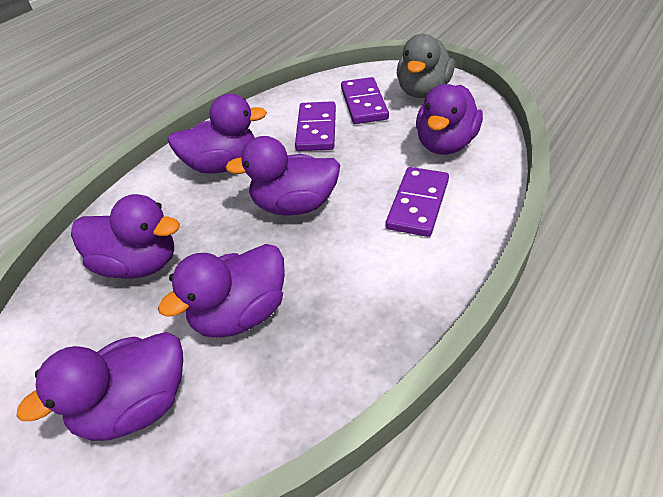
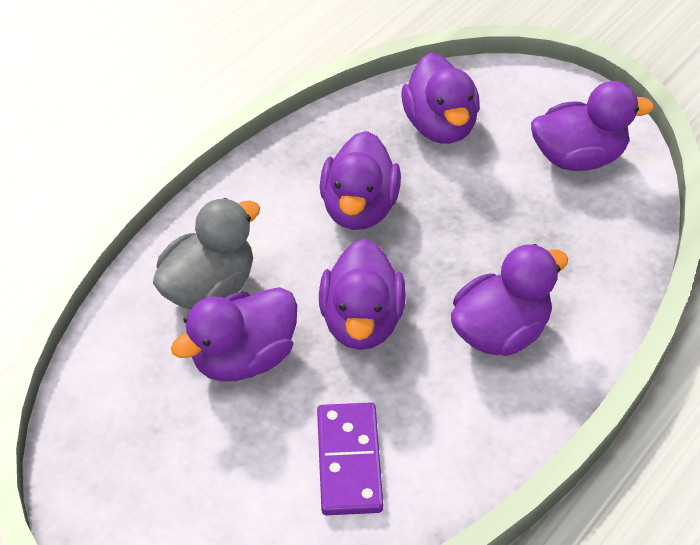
purple domino: [295,101,336,151] [341,77,389,124] [386,167,449,237] = 3 -> [317,403,383,516] = 1

